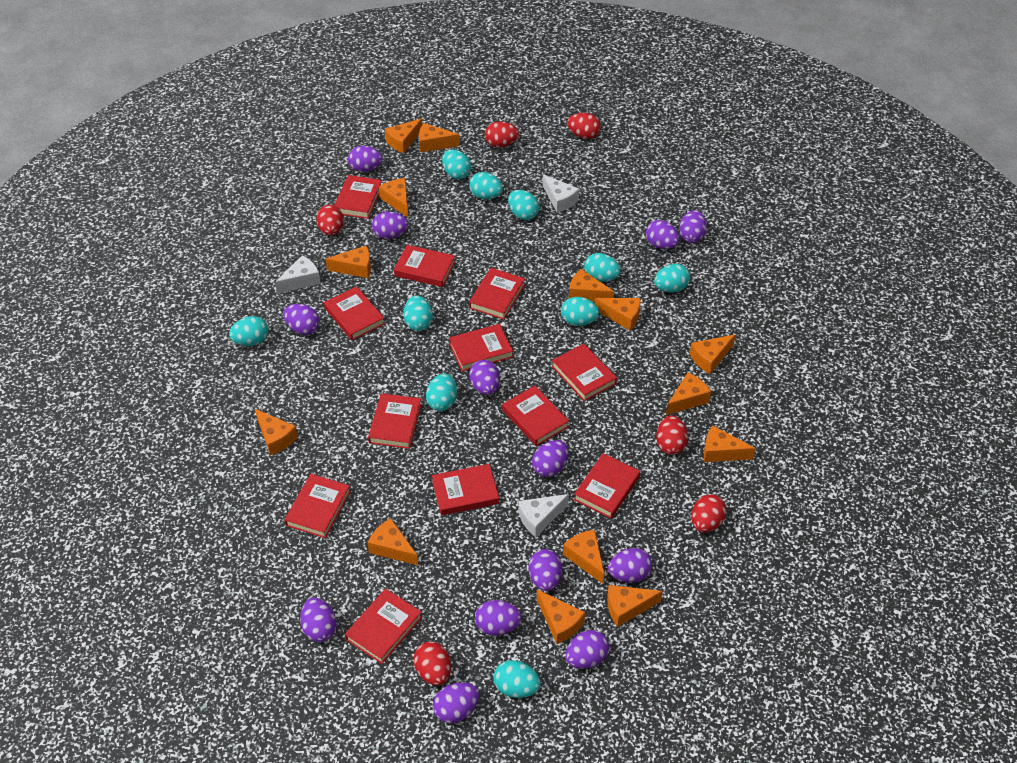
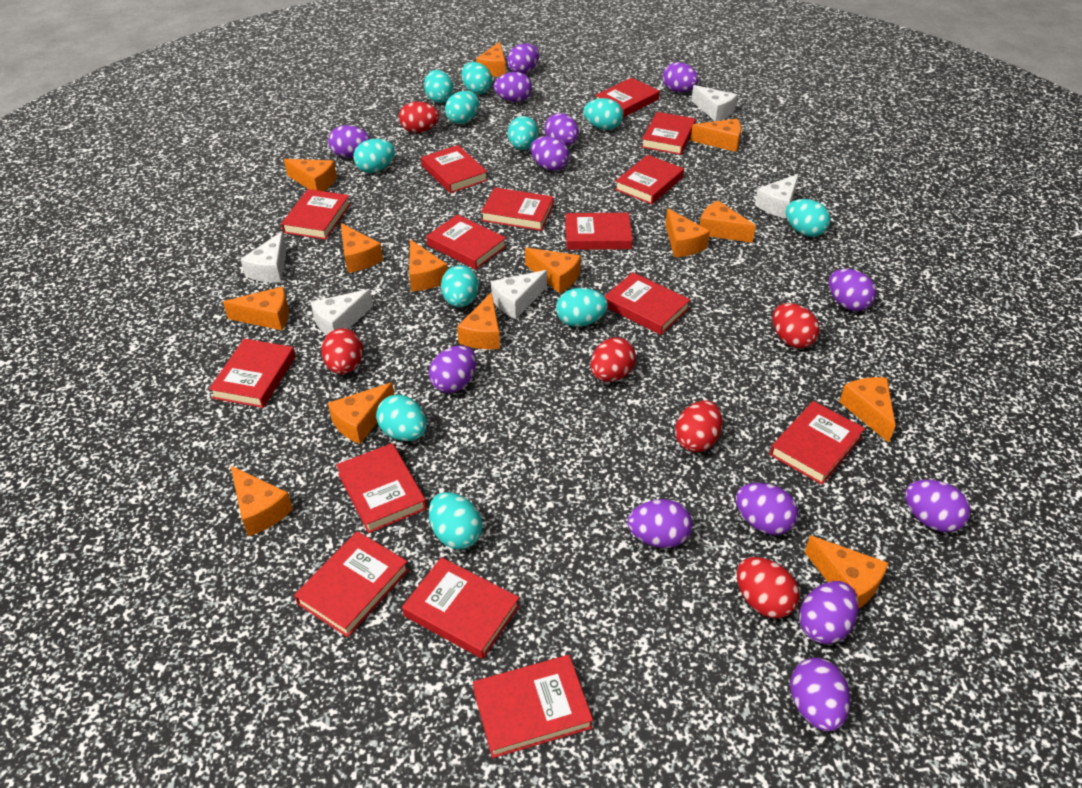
red book: [284,474,351,538] [324,286,385,341] [334,175,382,219] [345,589,422,664] [368,393,422,449] [394,245,455,287] [432,464,500,515] [449,324,513,372] [469,268,525,320] [502,386,569,446] [552,344,617,401] [574,453,640,519] = 12 -> [209,339,296,408] [281,189,351,240] [294,531,409,637] [336,443,427,533] [402,557,520,659] [421,145,488,193] [426,214,507,269] [473,655,593,758] [481,187,554,231] [565,213,633,250] [595,78,660,118] [604,272,690,335] [615,155,684,204] [641,112,696,155] [770,401,865,485] = 15
turquoise egg: [229,316,269,346] [404,295,433,331] [426,373,457,411] [442,149,471,179] [469,172,503,199] [494,660,541,698] [508,190,539,220] [561,297,599,326] [584,253,621,282] [654,264,690,292] = 10 -> [353,139,395,173] [376,394,427,441] [424,70,454,103] [429,492,483,549] [441,265,479,307] [445,91,479,124] [462,62,492,94] [508,116,539,150] [556,288,608,327] [583,98,623,130] [786,199,831,237] = 11
white cheese: [275,255,321,294] [518,494,569,537] [543,174,579,213] = 3 -> [240,231,287,283] [311,289,373,335] [491,270,547,319] [691,85,737,121] [755,174,799,218] = 5

